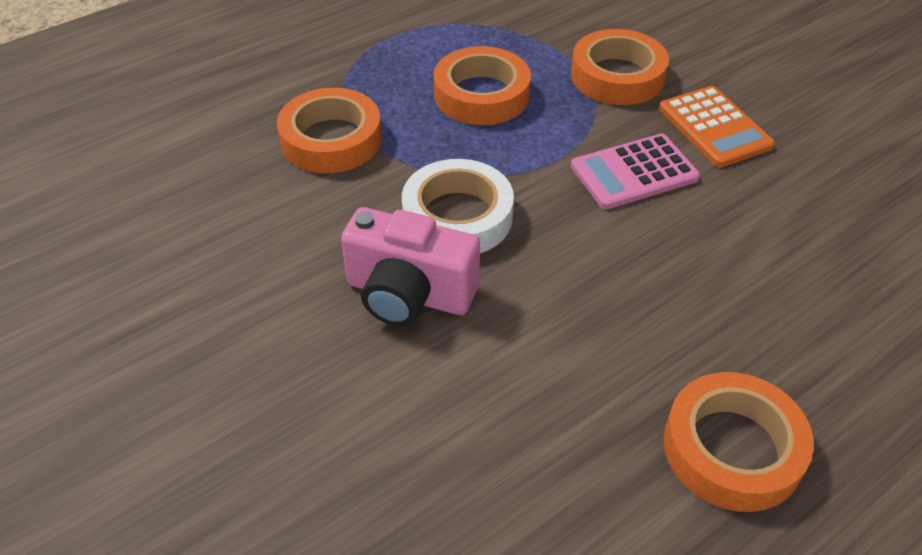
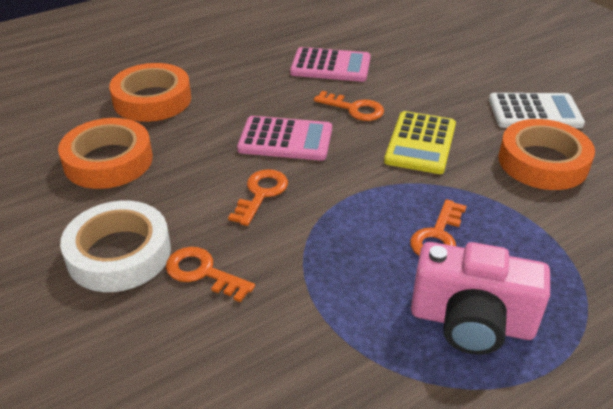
orange calculator: [659,86,775,167] = 1 -> none = 0
orange key: none = 0 -> [166,247,255,302] [228,169,288,226] [314,91,384,121] [410,199,467,256] = 4
orange tape: [277,88,382,173] [434,46,531,125] [571,29,669,105] [663,372,814,512] = 4 -> [58,118,153,189] [109,63,191,122] [499,119,595,190] = 3
pink calculator: [571,133,700,209] = 1 -> [237,116,332,161] [290,47,371,82] = 2
white calculator: none = 0 -> [489,93,585,128] = 1
yellow calculator: none = 0 -> [384,111,456,174] = 1

